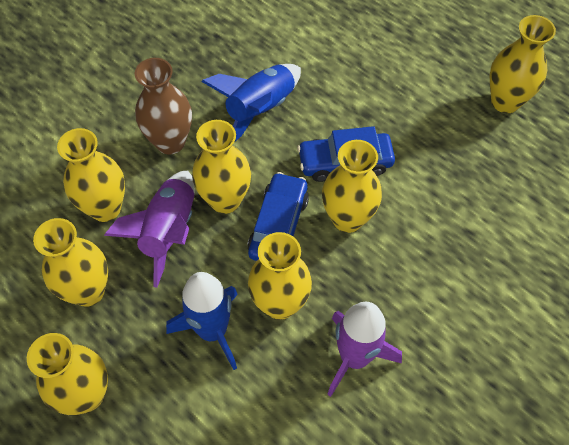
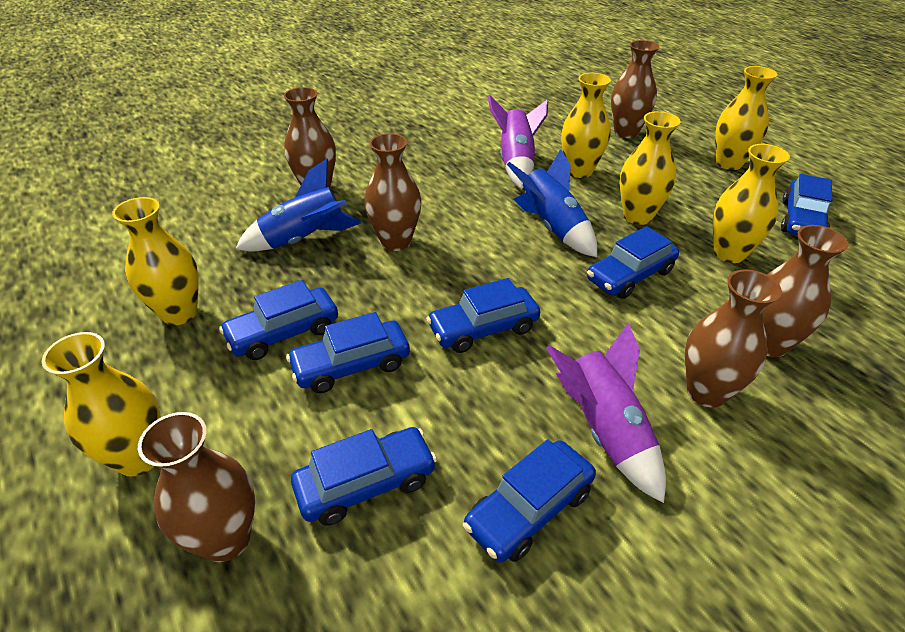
blue car: [247,172,309,261] [297,126,395,182] = 2 -> [219,280,338,360] [286,312,410,394] [291,427,437,526] [426,278,540,353] [463,439,596,563] [587,226,679,299] [781,174,832,236] = 7
brown vase: [135,58,192,154] = 1 -> [138,412,255,562] [284,87,336,188] [365,133,421,251] [611,40,659,138] [685,269,782,408] [762,225,849,357] = 6
yellow vase: [27,333,108,415] [33,218,108,307] [57,128,125,222] [192,120,251,214] [248,232,312,320] [322,140,382,233] [490,15,556,113] = 7 -> [42,332,161,477] [112,197,198,325] [561,73,611,178] [620,111,681,225] [713,144,790,263] [715,66,777,170] = 6

